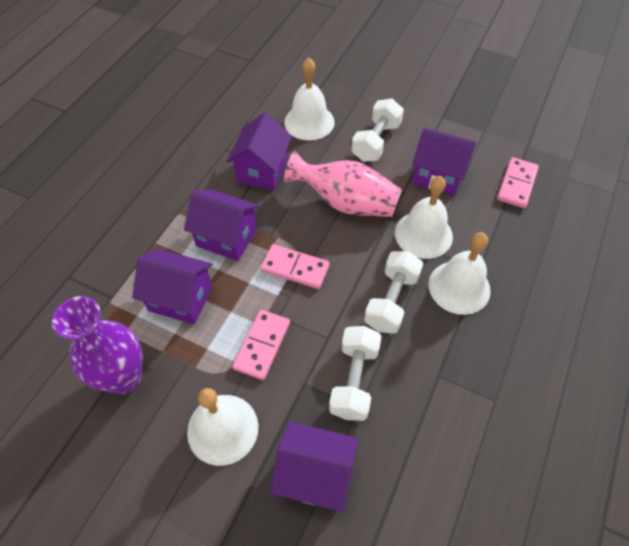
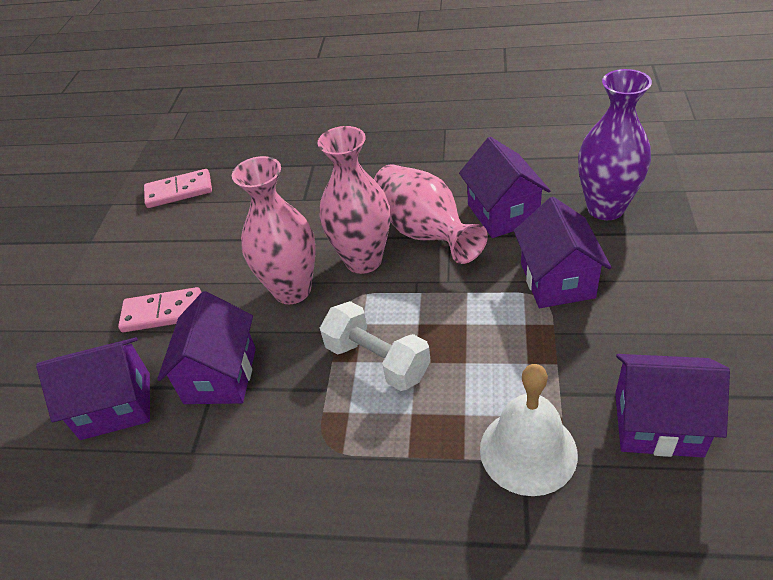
pink domino: [232,310,290,380] [261,244,330,289] [497,157,539,208] = 3 -> [118,287,202,332] [144,169,212,208] = 2
pink vase: [284,151,402,217] = 1 -> [232,156,316,304] [317,126,390,274] [374,165,488,264] = 3
white bell: [187,388,258,466] [284,58,335,140] [395,176,453,259] [429,232,491,315] = 4 -> [480,364,578,496] = 1
white dumbbell: [329,326,382,421] [352,98,404,162] [364,251,423,334] = 3 -> [320,301,431,391] = 1

